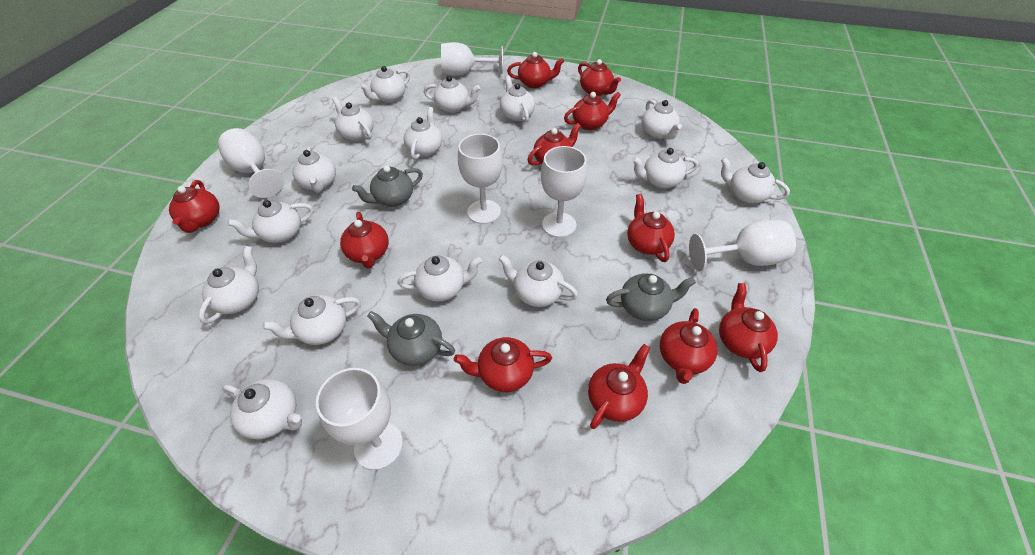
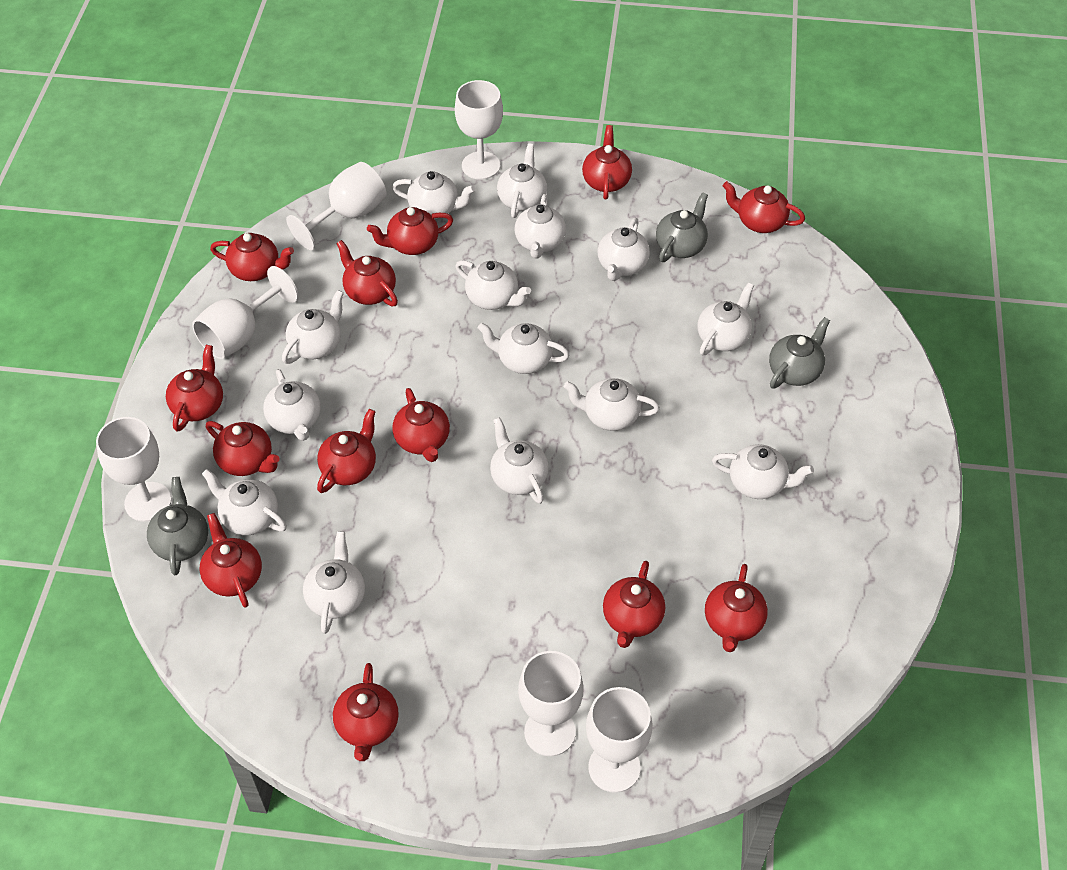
red teapot: [169,180,220,233] [340,212,389,269] [454,337,552,392] [507,52,564,88] [528,123,581,165] [564,92,621,130] [578,59,621,96] [588,344,650,429] [627,194,675,262] [660,308,717,384] [719,283,778,372] = 11 -> [166,345,223,432] [200,513,262,608] [206,421,280,476] [210,233,294,281] [317,409,376,493] [333,663,399,761] [336,240,398,306] [367,207,453,255] [392,388,450,462] [582,125,632,200] [603,561,665,648] [705,564,768,652] [723,181,805,233] = 13
white teapot: [199,246,259,324] [222,379,302,439] [227,200,313,243] [262,295,361,345] [292,147,336,193] [332,97,373,141] [359,66,410,103] [398,255,482,302] [404,107,442,160] [424,75,481,113] [499,254,578,307] [500,76,535,123] [632,148,698,189] [642,100,682,140] [721,157,790,203] = 15 -> [202,469,287,535] [263,369,321,441] [282,290,344,364] [303,531,365,634] [392,171,476,219] [455,260,531,310] [478,323,570,374] [490,417,549,504] [497,143,547,218] [515,194,566,259] [564,378,660,431] [598,218,650,281] [698,282,754,355] [712,444,814,499] = 14

